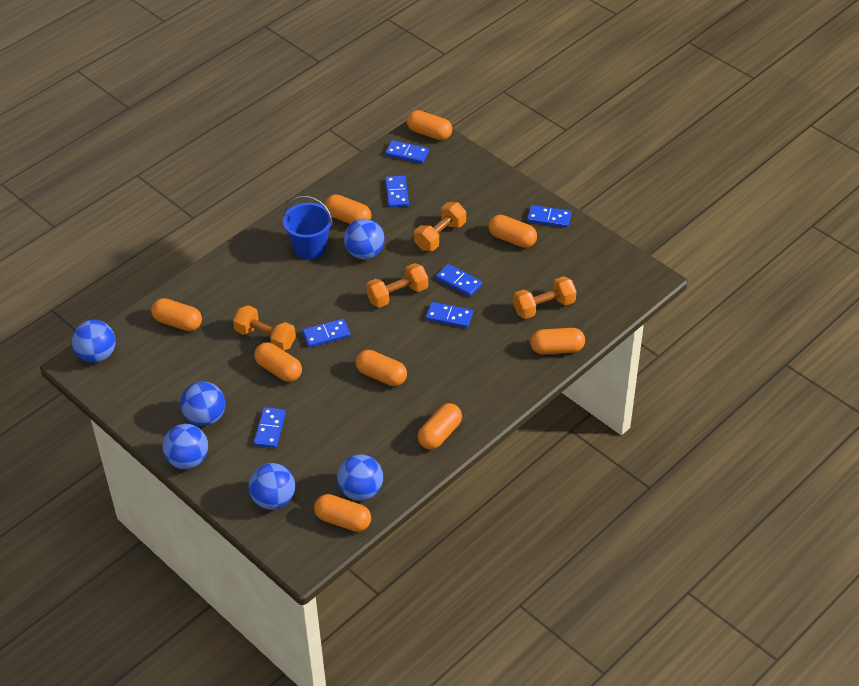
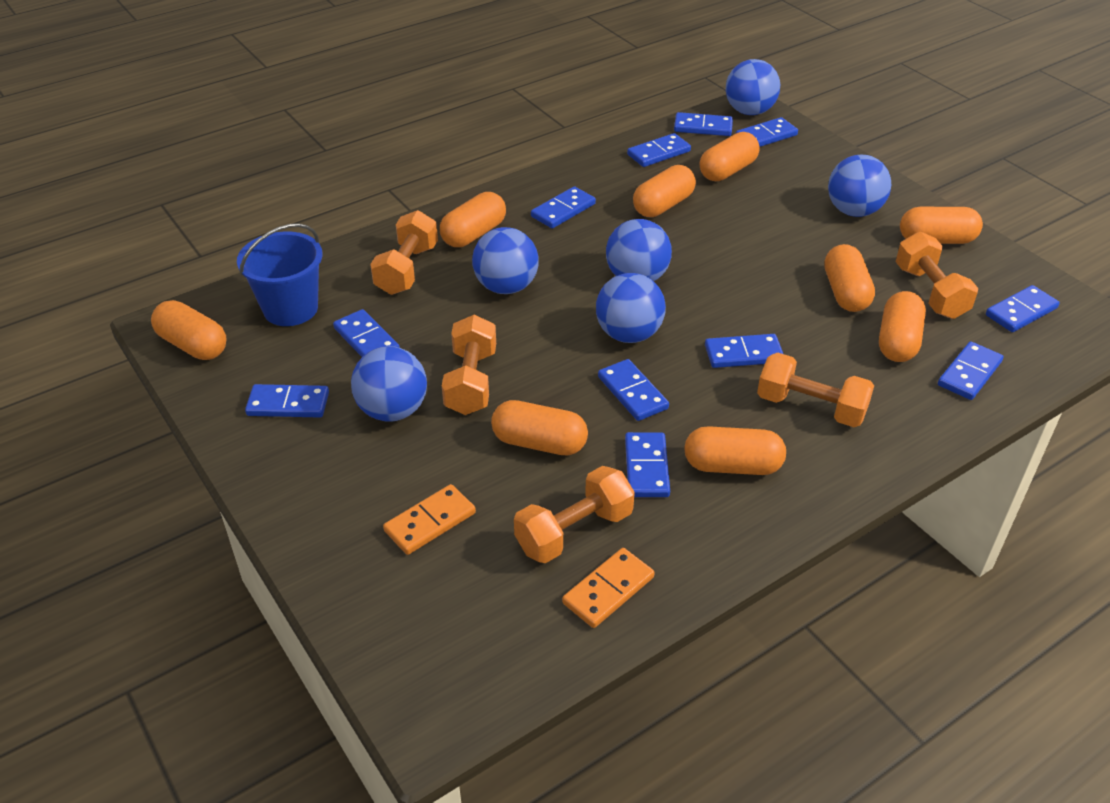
blue domino: [254,407,286,448] [302,319,350,347] [385,140,429,164] [385,175,409,208] [426,302,473,328] [436,264,482,297] [527,205,571,228] = 7 -> [245,384,329,418] [333,309,400,357] [531,186,596,228] [598,359,669,421] [625,432,670,497] [627,133,691,167] [674,112,733,136] [705,334,783,368] [736,117,798,147] [938,341,1004,400] [986,285,1060,332] = 11
orange domino: none = 0 -> [383,484,476,555] [562,548,655,628] = 2
orange dumbbell: [233,305,296,351] [366,263,428,308] [414,202,466,251] [513,276,576,319] = 4 -> [370,210,438,295] [442,315,496,415] [514,466,635,563] [757,353,874,427] [896,232,978,319] = 5

